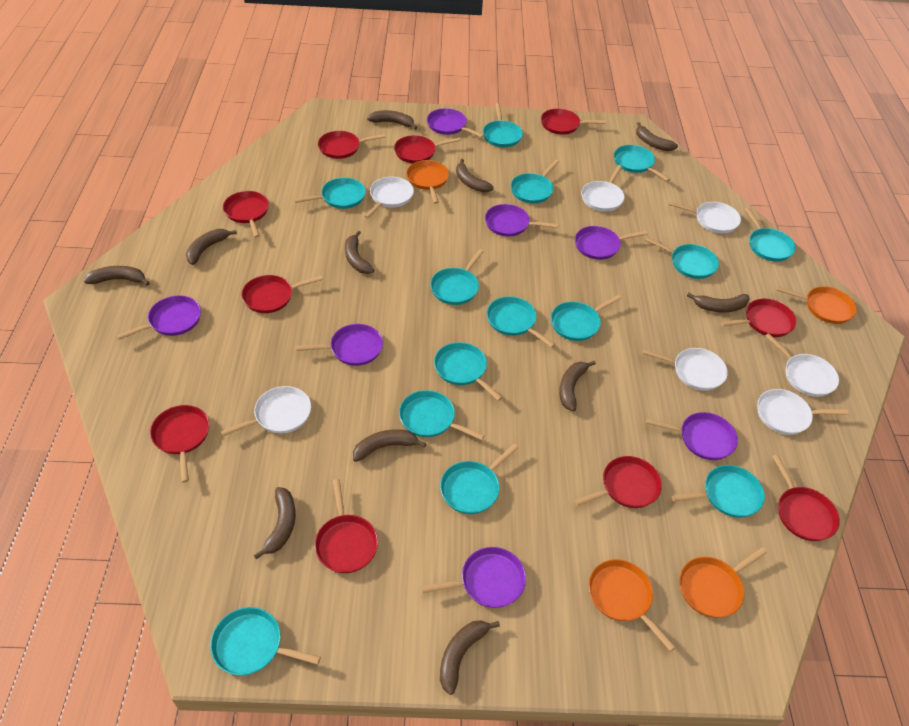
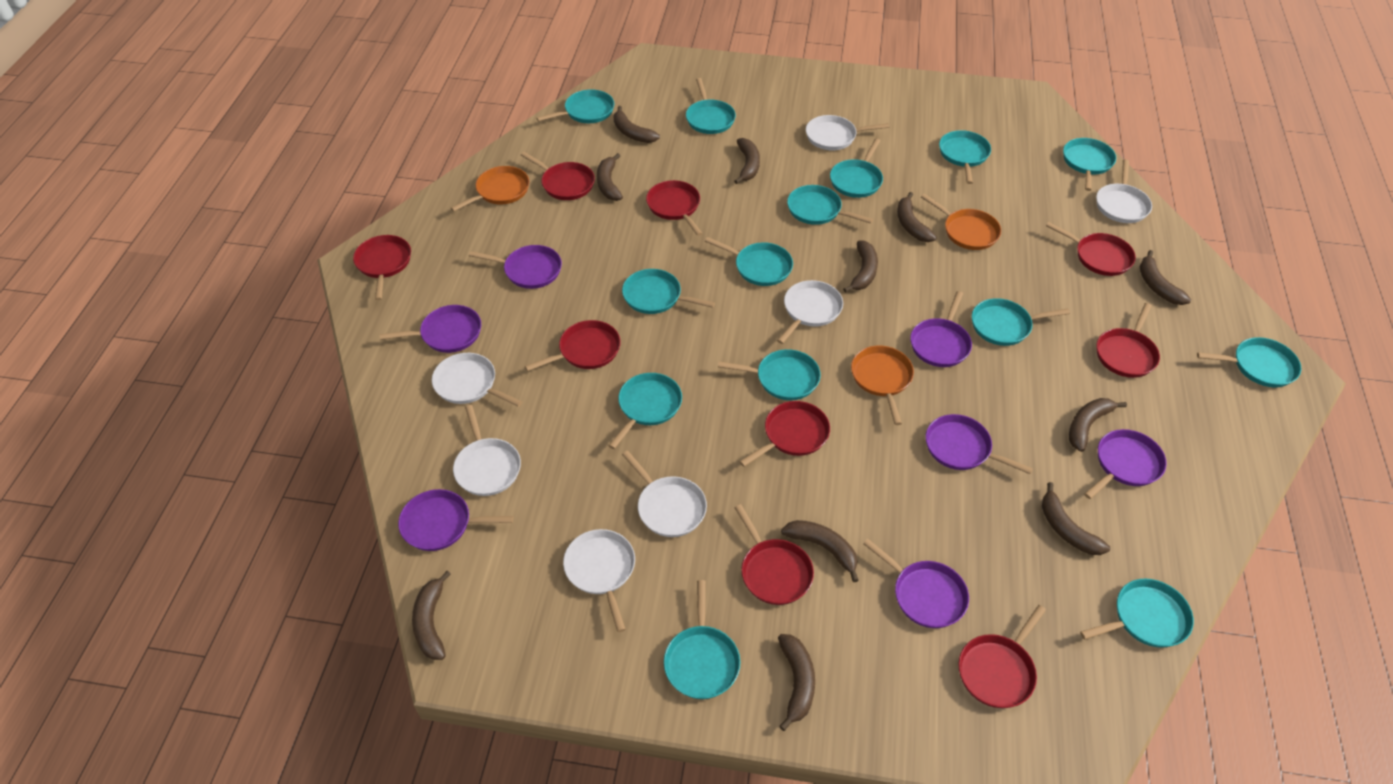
orange pan: [406,160,449,204] [589,559,676,652] [680,547,767,618] [776,286,857,324] = 4 -> [451,166,529,212] [851,346,914,425] [921,194,1001,250] = 3
red pan: [150,405,209,483] [223,191,269,238] [241,275,323,313] [315,479,378,573] [318,131,386,159] [394,135,461,163] [541,109,606,135] [574,456,662,508] [721,299,796,337] [772,454,840,541] = 10 -> [353,235,411,300] [521,152,595,200] [525,320,621,371] [646,180,703,236] [735,504,814,605] [739,401,830,467] [958,605,1046,708] [1046,222,1136,276] [1096,303,1160,378] = 9

